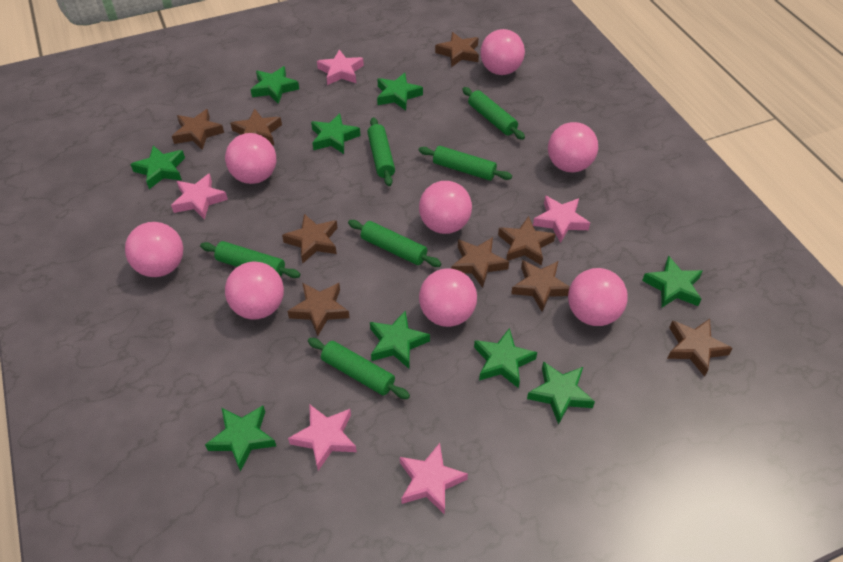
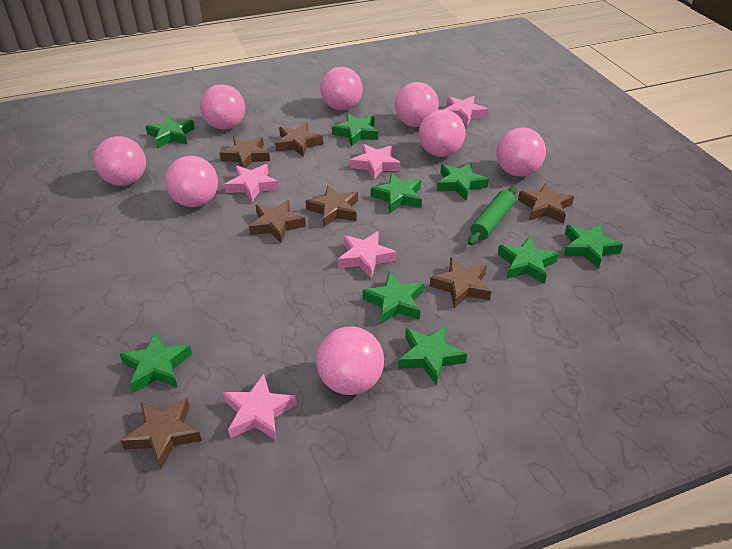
brown star: [172,109,224,150] [230,109,282,145] [282,214,338,263] [287,283,350,336] [435,32,479,67] [451,237,509,288] [498,216,555,266] [511,260,570,312] [667,319,733,377] = 9 -> [121,397,202,469] [219,137,270,168] [249,200,306,243] [275,123,323,157] [306,185,358,227] [430,257,492,308] [518,183,574,223] = 7
green rolling pin: [200,241,300,278] [308,338,410,399] [348,220,441,267] [367,117,395,186] [418,146,512,181] [462,87,525,140] = 6 -> [468,187,517,245] = 1

